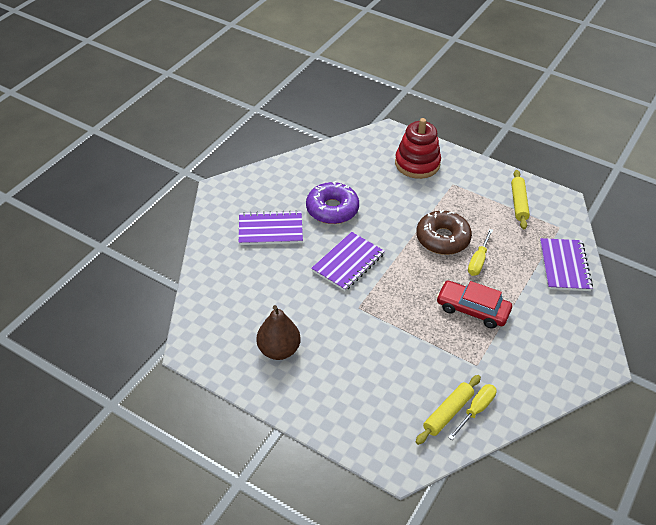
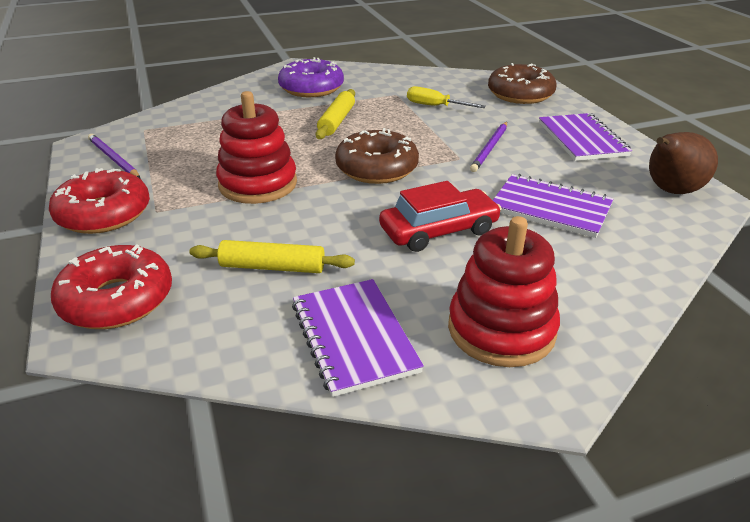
brown donut: [416,210,472,255] = 1 -> [335,128,419,184] [488,63,557,104] = 2
purple pencil: none = 0 -> [88,134,141,179] [470,122,507,172] = 2
red donut: none = 0 -> [49,168,150,234] [51,245,172,329] = 2
red stacking toy: [395,118,441,179] = 1 -> [216,91,297,204] [448,216,560,367] = 2
yellow screwdriver: [448,384,496,440] [468,229,493,276] = 2 -> [407,86,486,108] = 1

